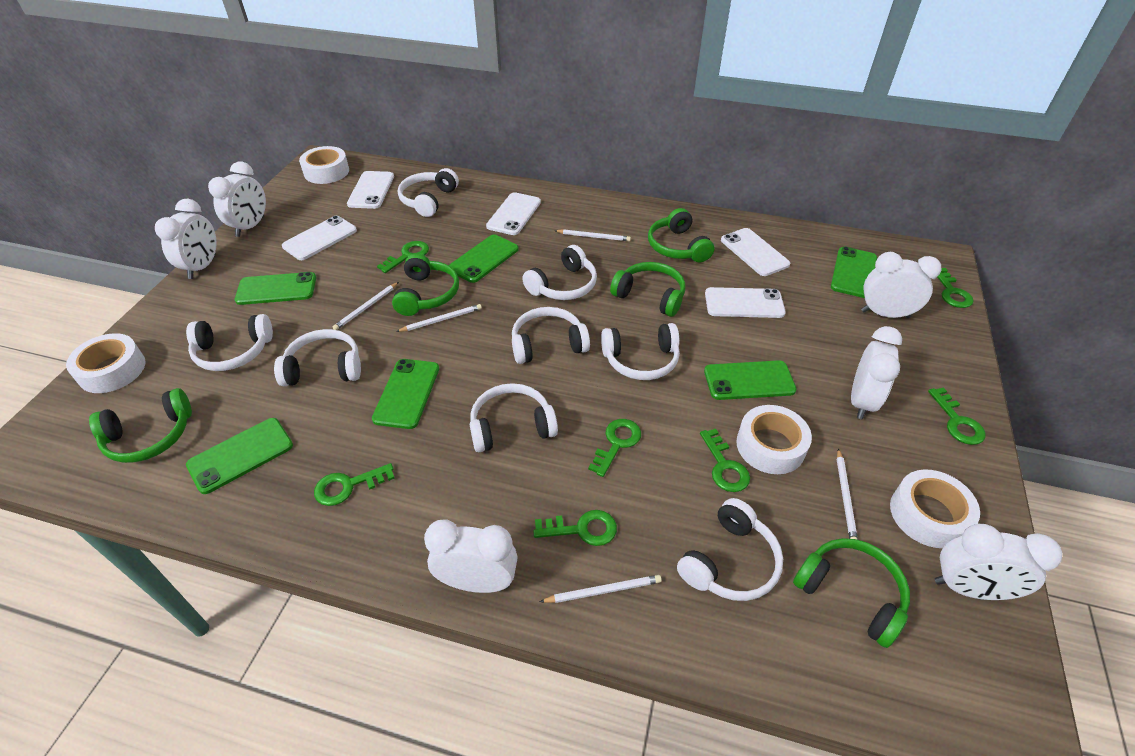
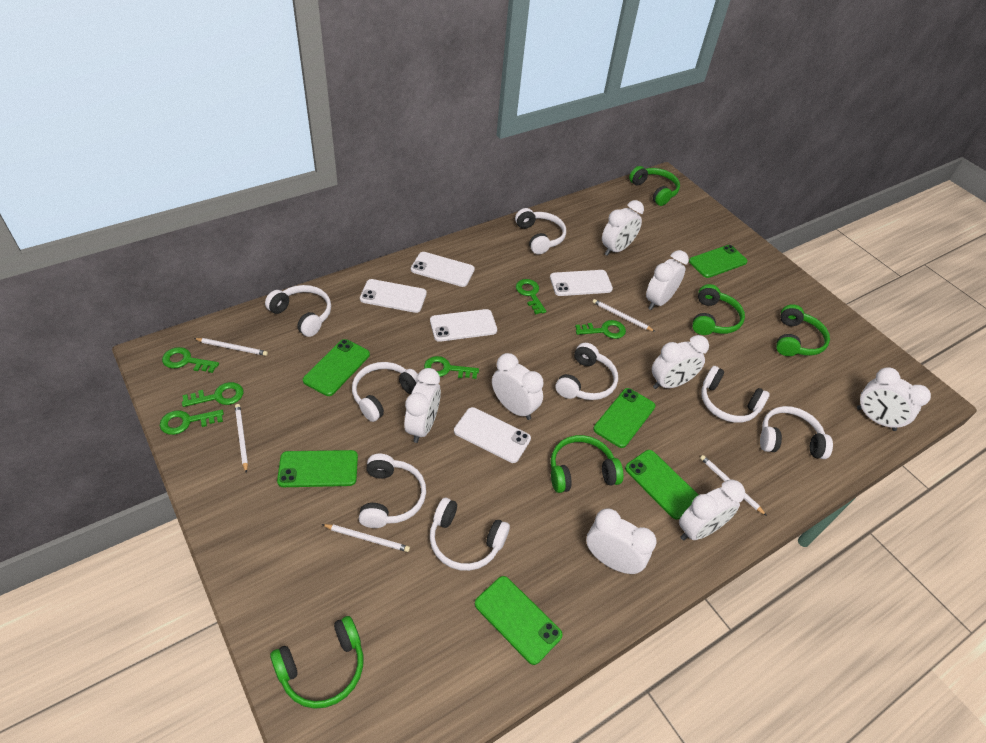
green key: [314,463,395,506] [377,241,429,273] [533,510,617,546] [588,419,641,477] [700,429,750,492] [928,387,986,445] [938,268,974,308] = 7 -> [160,410,224,435] [162,347,219,373] [182,382,244,407] [424,356,479,379] [516,279,546,314] [575,320,626,339] = 6
white clock: [155,199,217,279] [208,162,266,237] [424,520,517,593] [851,326,902,419] [861,252,942,318] [935,524,1062,600] = 6 -> [404,368,441,443] [492,353,544,420] [586,508,657,574] [602,200,644,256] [646,250,689,310] [652,335,709,389] [679,480,745,541] [857,367,931,431] = 8
white tape: [66,333,146,393] [299,146,349,184] [736,405,812,474] [890,469,980,548] = 4 -> none = 0

